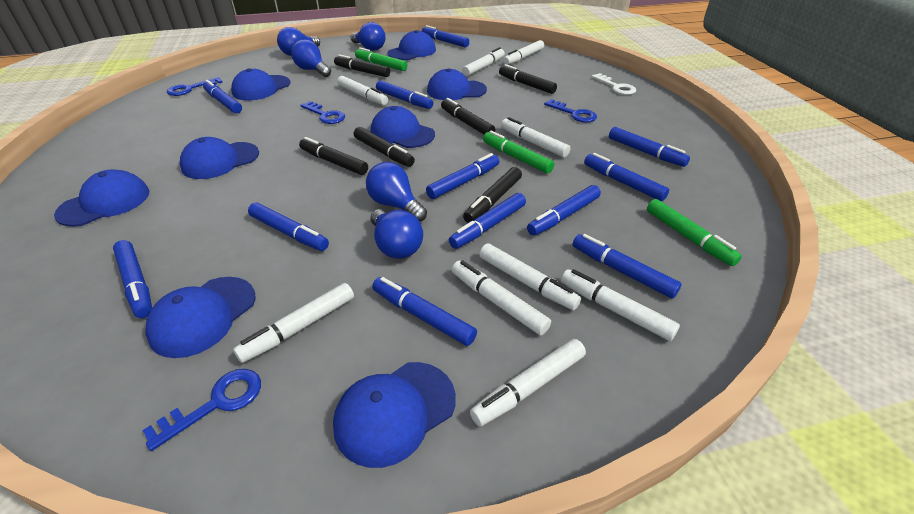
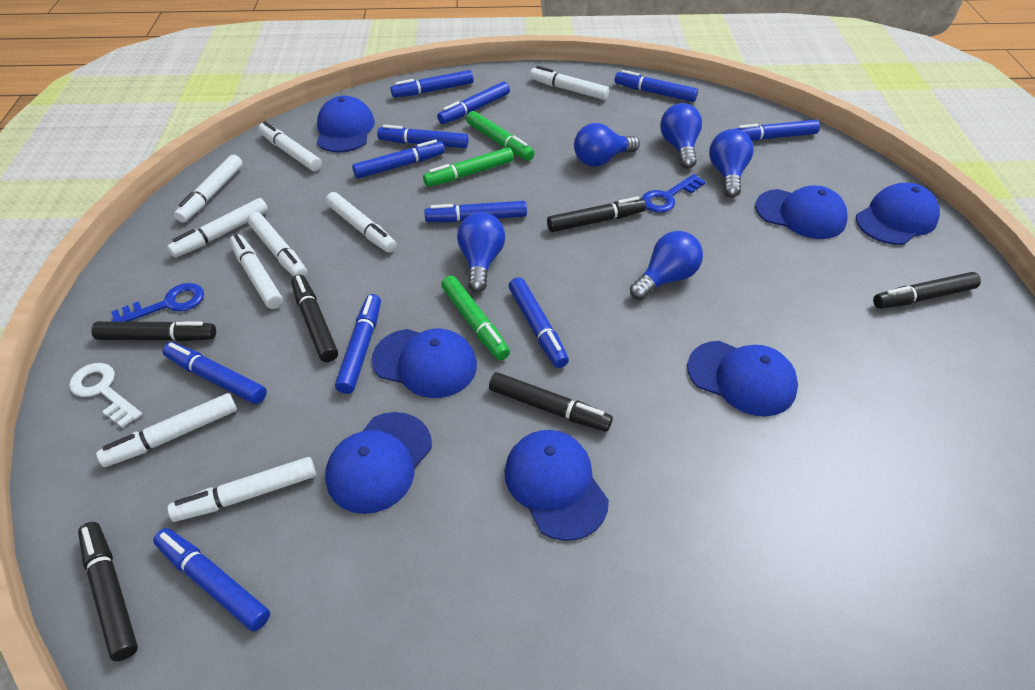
blue cap: [54,169,149,227] [145,277,256,358] [180,137,259,179] [231,68,290,100] [333,362,456,468] [371,106,435,148] [388,30,436,60] [427,68,487,100] = 8 -> [317,96,375,153] [325,412,432,514] [372,328,477,398] [504,430,609,541] [687,341,798,417] [755,186,848,239] [856,183,940,245] = 7
blue key: [142,369,261,451] [167,77,223,96] [300,101,345,124] [544,99,597,122] = 4 -> [111,283,204,322] [642,174,706,213] = 2
blue marker: [113,240,152,318] [203,80,242,114] [248,202,329,251] [372,277,477,346] [376,80,433,109] [422,25,469,47] [426,153,499,199] [449,193,526,249] [527,185,601,236] [573,234,682,298] [584,153,669,201] [609,127,690,167] = 12 -> [153,528,270,631] [162,342,267,404] [335,294,381,394] [352,139,445,179] [377,125,468,148] [390,70,474,98] [424,201,527,222] [437,81,510,124] [509,277,569,368] [614,70,698,102] [735,120,820,141] = 11

